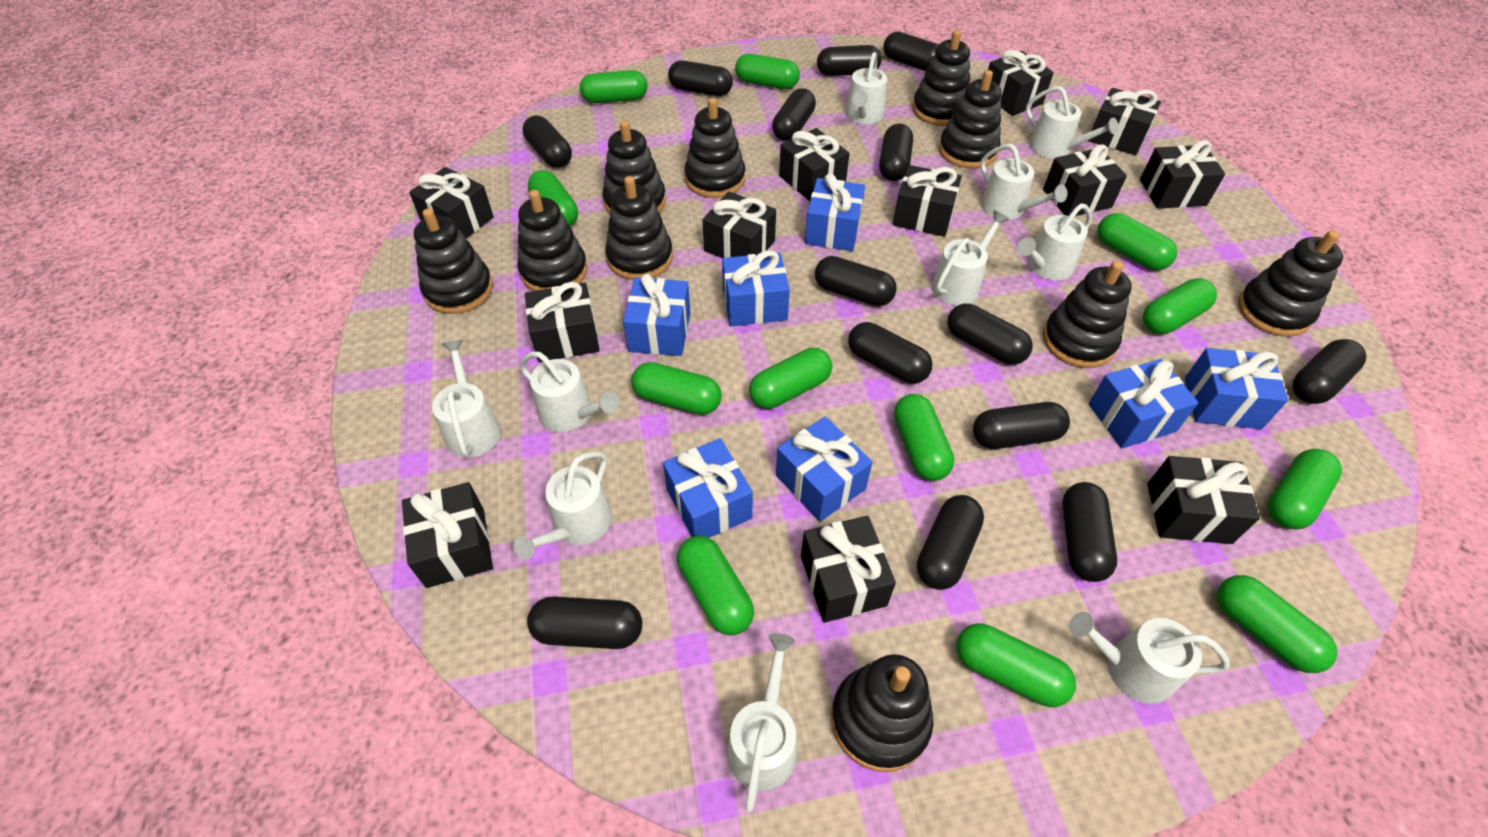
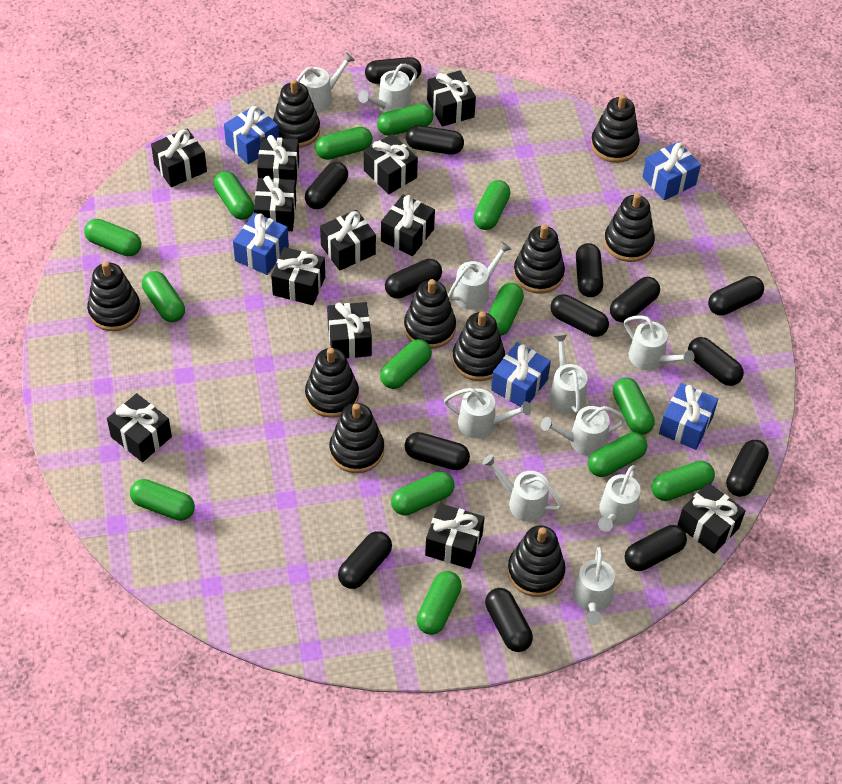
blue gift: [623,273,691,356] [663,438,753,538] [722,250,790,326] [776,416,872,522] [805,174,865,251] [1089,359,1199,448] [1185,348,1288,429] = 7 -> [224,105,279,164] [233,213,289,275] [491,342,551,407] [642,142,701,200] [659,383,718,450] = 5
green capsule: [528,170,578,226] [580,70,647,103] [631,362,722,415] [677,536,754,636] [735,54,800,89] [749,348,832,409] [894,394,954,481] [957,623,1076,707] [1097,213,1177,270] [1143,278,1217,334] [1217,575,1338,673] [1268,449,1342,529] = 12 -> [84,219,141,256] [130,479,195,521] [142,271,185,322] [214,171,254,220] [315,127,373,160] [377,104,434,136] [380,339,432,389] [391,471,454,516] [416,571,462,635] [473,180,510,230] [488,283,524,336] [588,432,647,477] [613,377,655,435] [652,461,715,501] = 14

